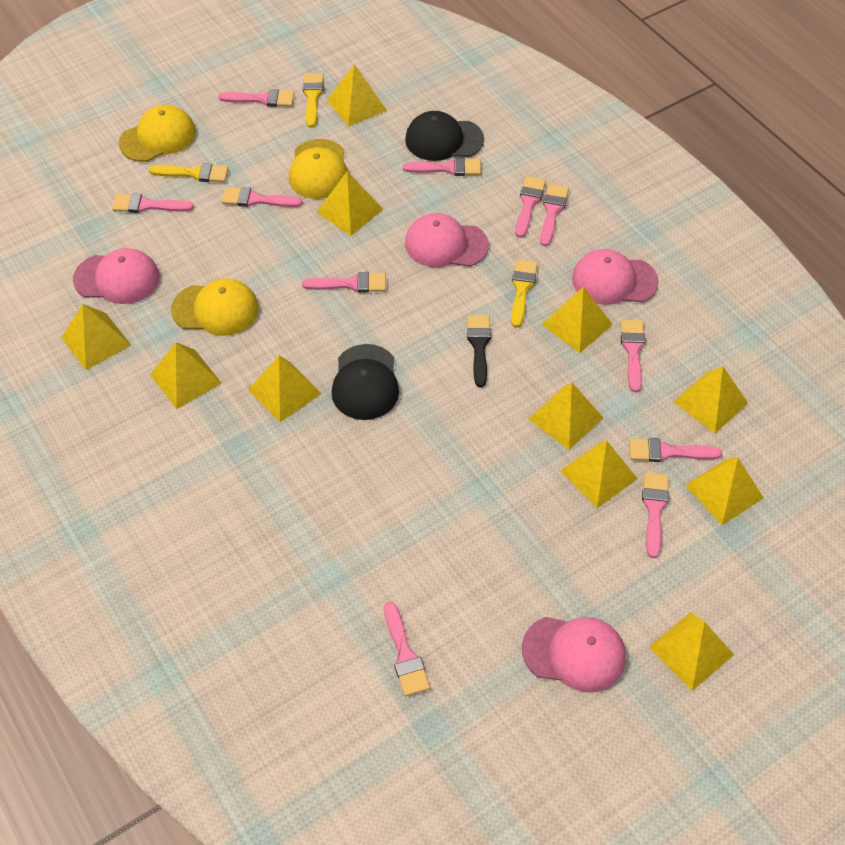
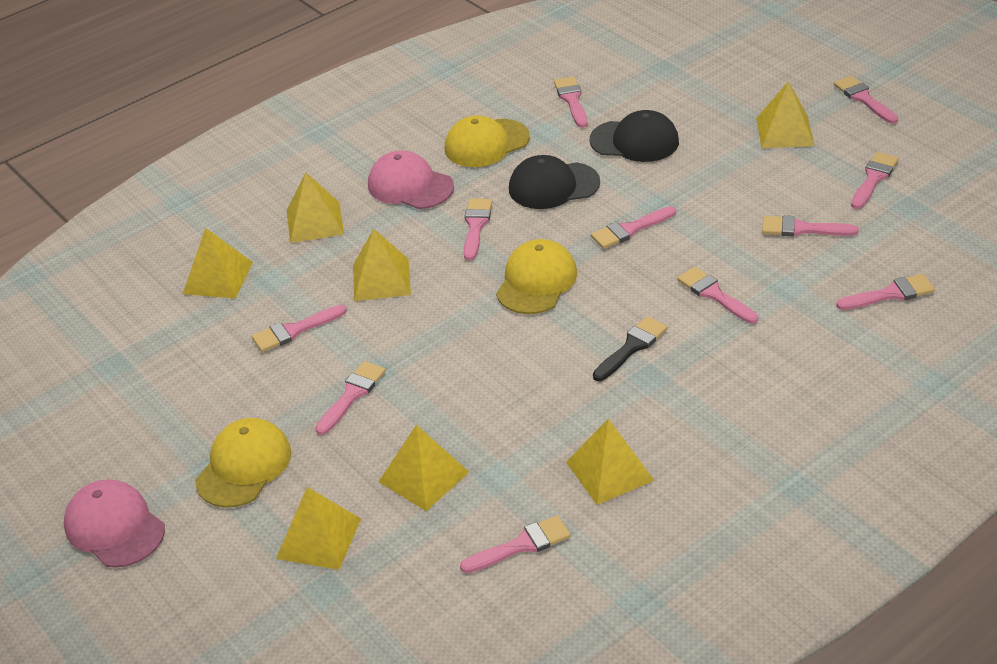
pink cap: [73,248,160,304] [405,213,489,267] [522,617,626,693] [572,249,659,305] = 4 -> [64,479,165,568] [368,151,454,209] = 2
yellow brush: [149,163,228,182] [303,73,324,128] [511,259,538,328] = 3 -> none = 0
yellow pyramid: [61,304,131,370] [150,342,222,409] [248,355,322,422] [316,171,383,236] [327,64,387,127] [529,383,603,450] [541,287,613,353] [560,440,638,508] [649,612,734,691] [674,366,748,434] [685,457,764,525] = 11 -> [183,228,253,298] [276,487,361,570] [287,172,344,243] [353,229,411,301] [379,425,469,511] [566,419,655,505] [756,81,814,148] = 7

